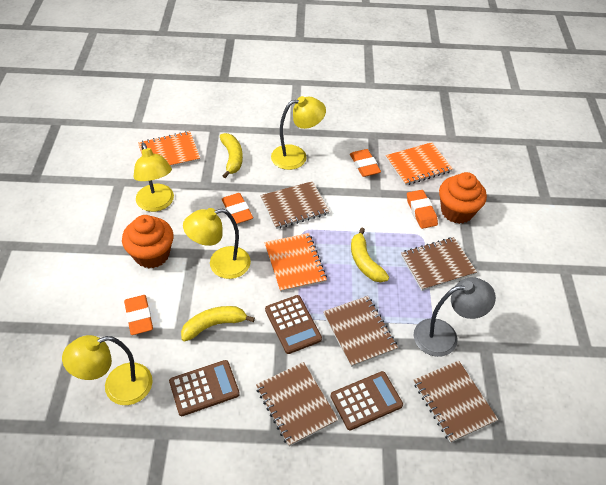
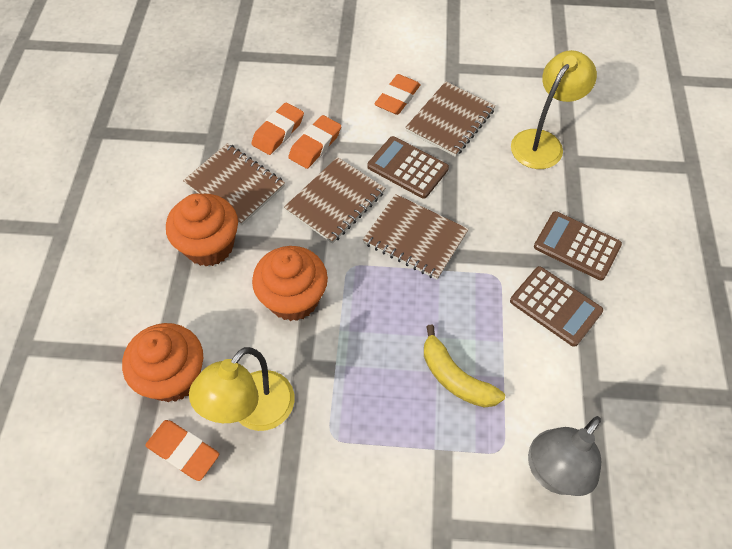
brown notebook: [256,362,338,446] [260,181,330,229] [323,296,398,367] [401,237,477,291] [414,361,498,443] = 5 -> [183,143,285,225] [284,157,385,244] [363,194,469,280] [405,81,495,157] = 4
orange cupcake: [122,215,174,268] [439,172,487,224] = 2 -> [122,323,203,402] [166,194,238,267] [252,246,328,321] = 3
orange notebook: [138,131,200,167] [265,233,327,292] [386,142,453,185] = 3 -> none = 0
yellow banana: [181,306,255,341] [220,133,243,178] [351,228,389,283] = 3 -> [424,325,505,408] = 1
yellow lamp: [62,335,153,405] [134,143,174,212] [183,208,251,279] [271,96,326,170] = 4 -> [189,347,295,431] [511,50,597,169] = 2

